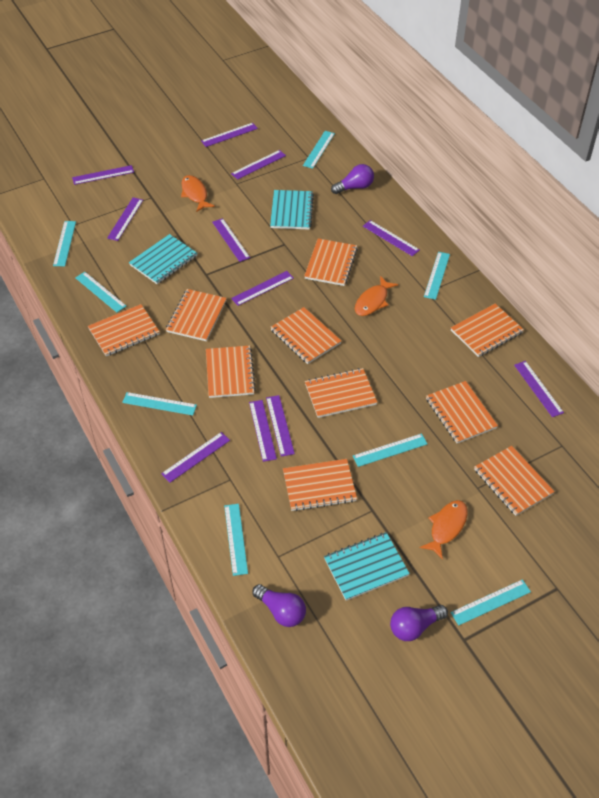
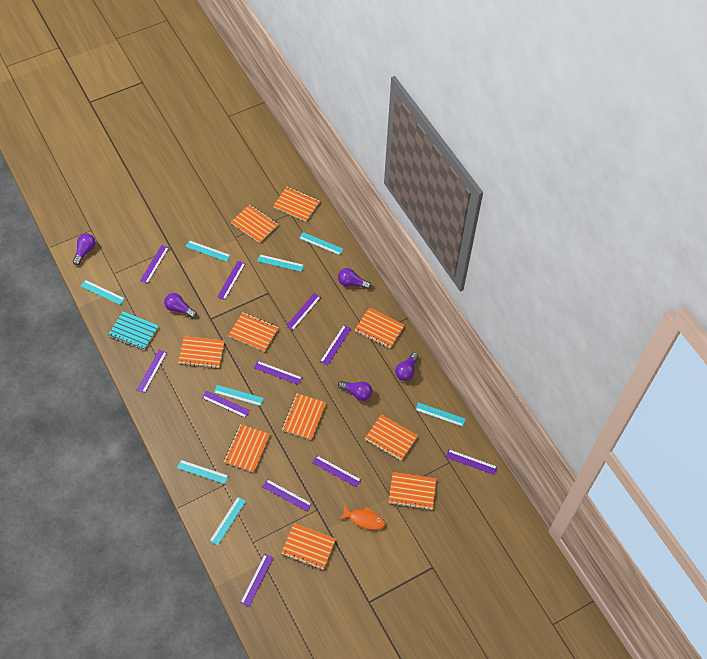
orange fish: [181,175,215,212] [355,276,398,316] [420,500,468,560] = 3 -> [339,505,385,530] = 1
purple light bulb: [252,584,306,627] [331,164,374,194] [390,605,448,641] = 3 -> [73,233,96,265] [164,293,197,318] [338,268,371,289] [338,381,372,401] [395,352,419,381] = 5
turquoise notebook: [129,234,197,284] [270,190,314,230] [324,532,410,601] = 3 -> [108,311,159,350] = 1

